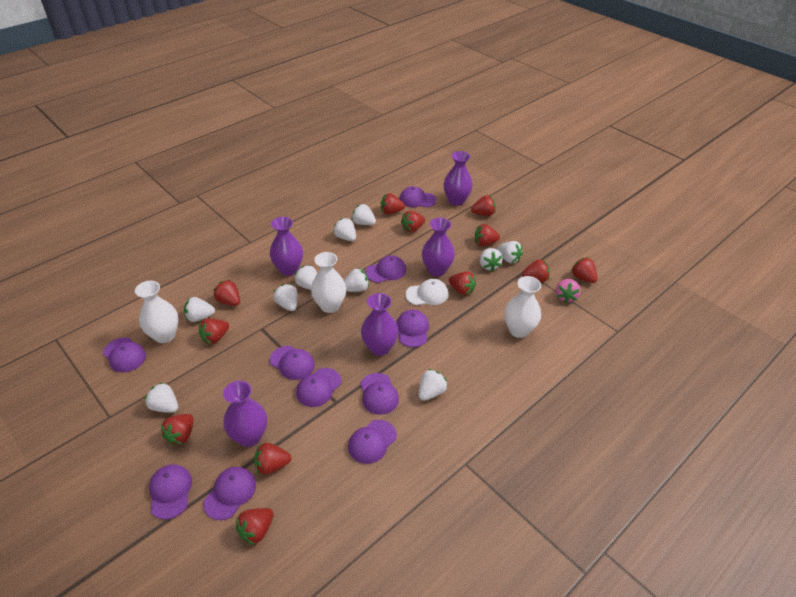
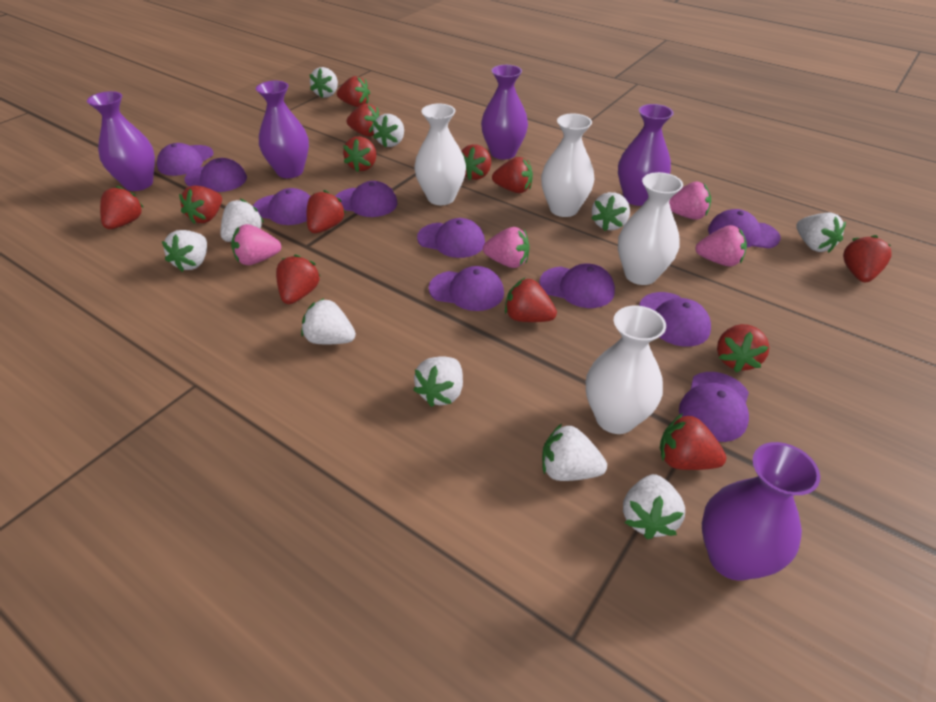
pink strawberry: [556,279,581,303] = 1 -> [231,224,281,265] [483,227,530,268] [669,181,711,220] [695,225,747,267] = 4
red strawberry: [161,414,194,445] [199,318,229,344] [213,280,240,306] [236,508,274,545] [254,443,291,475] [381,193,405,214] [401,211,425,232] [449,271,476,295] [471,195,496,216] [475,224,500,246] [522,259,550,282] [571,257,598,283] = 12 -> [100,186,144,229] [179,186,222,224] [276,254,320,304] [307,190,346,233] [337,76,370,107] [343,136,376,172] [347,103,380,137] [461,144,491,180] [492,157,533,193] [505,277,557,322] [660,413,727,470] [717,324,769,372] [843,235,892,282] = 13
white cap: [405,279,449,305] = 1 -> none = 0
white vase: [135,281,179,343] [311,252,346,313] [504,276,541,338] = 3 -> [415,104,466,205] [541,114,594,217] [586,306,666,434] [618,172,683,285] = 4

